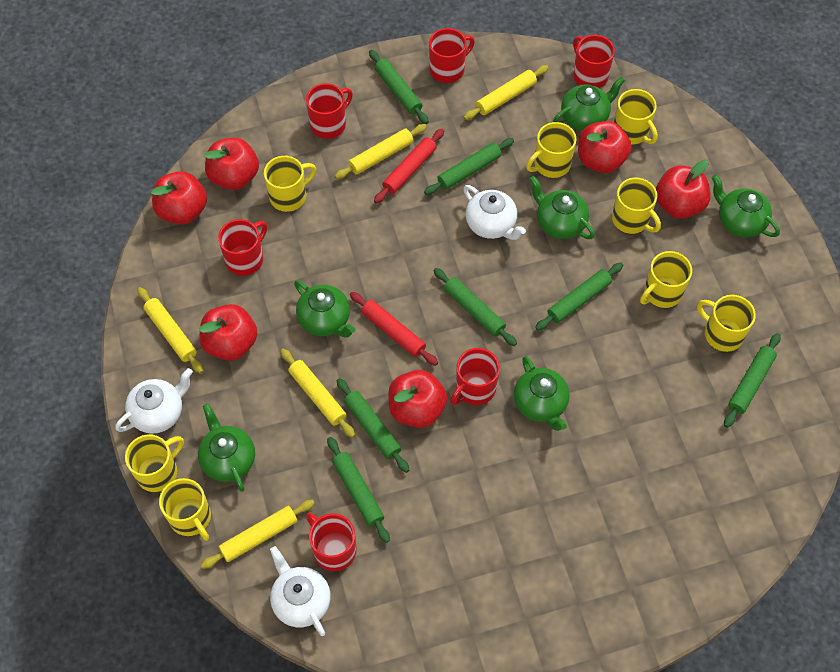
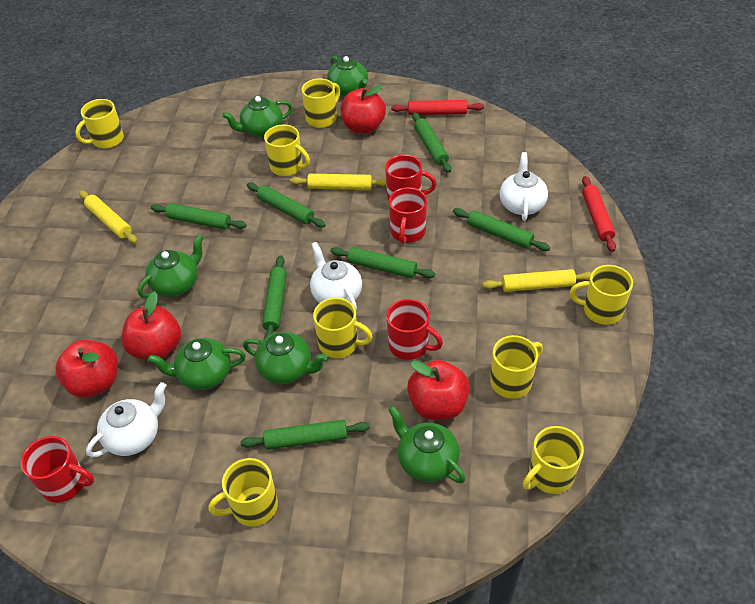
red apple: [151,171,207,225] [199,304,257,361] [204,137,259,190] [388,370,447,428] [578,121,632,173] [656,160,710,219] = 6 -> [55,340,118,398] [121,291,181,361] [341,85,386,134] [407,360,470,420] = 4
red mug: [218,219,267,276] [306,83,353,139] [306,513,357,571] [429,28,475,83] [450,348,500,405] [573,35,615,88] = 6 -> [21,436,94,503] [385,155,437,201] [386,299,443,360] [389,187,427,244] = 4
yellow rolling pin: [137,287,203,374] [201,500,315,569] [281,349,355,438] [335,124,427,179] [464,65,549,120] = 5 -> [79,190,138,244] [290,174,386,190] [482,269,592,292] = 3

